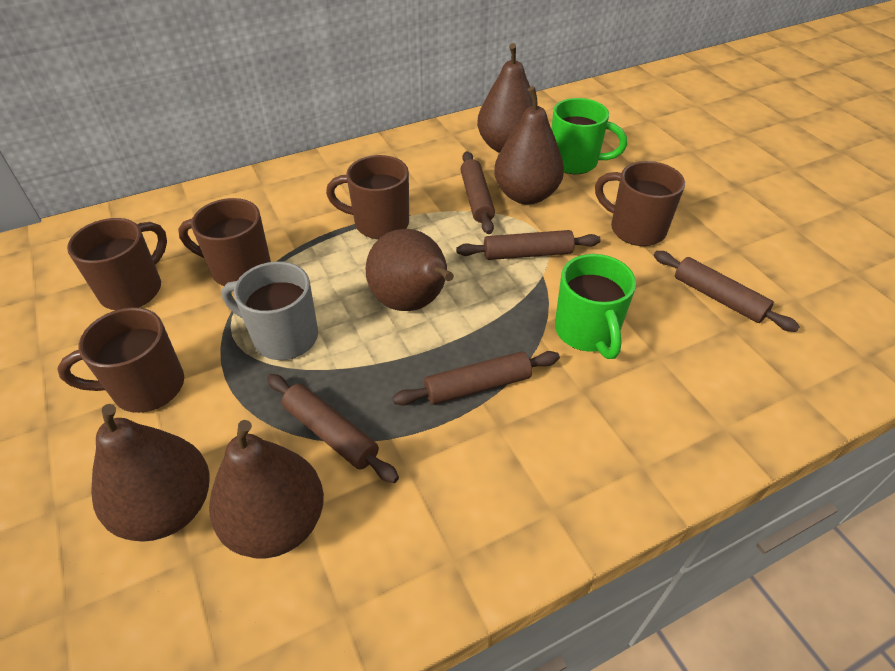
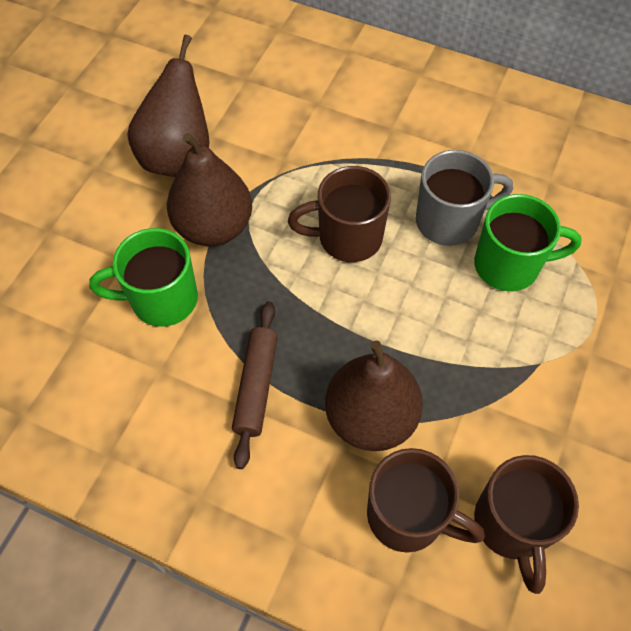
brown mug: [57,307,184,413] [67,218,167,310] [178,198,271,286] [326,155,409,239] [595,161,685,246] = 5 -> [288,166,391,262] [367,448,485,553] [474,455,579,594] = 3
brown pear: [91,404,210,542] [209,420,324,558] [366,229,454,311] [477,43,533,153] [494,86,564,205] = 5 -> [127,35,210,177] [167,133,252,246] [325,340,423,451] = 3
brown rolling pin: [267,374,399,483] [393,351,560,405] [456,230,601,260] [461,151,495,234] [654,251,800,332] = 5 -> [232,301,278,469] = 1

